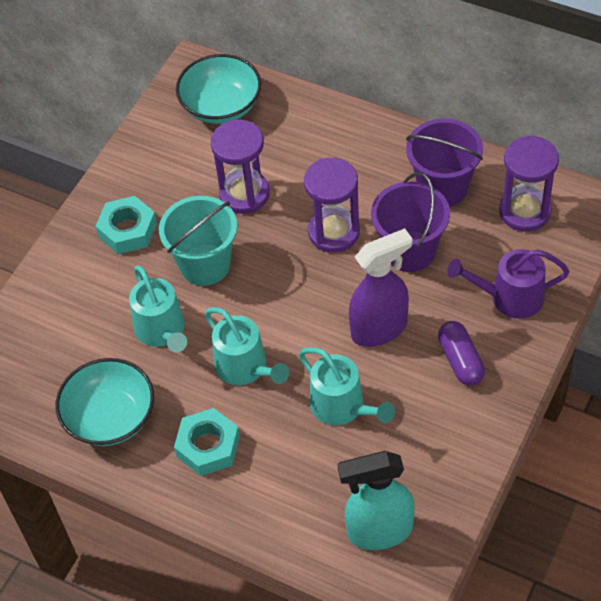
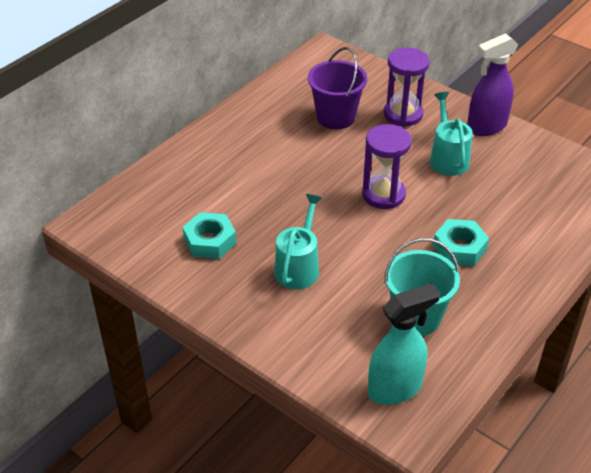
purple bucket: [371,172,450,272] [406,119,483,207] = 2 -> [308,47,367,129] = 1
purple capsule: [438,321,485,386] = 1 -> none = 0
purple hourglass: [211,120,270,214] [304,158,360,253] [499,135,559,232] = 3 -> [362,124,412,209] [384,48,430,127] = 2
purple watering can: [447,249,570,319] = 1 -> none = 0
turquoise bowl: [56,358,154,446] [176,54,261,124] = 2 -> none = 0
turquoise watering can: [129,265,187,352] [205,307,289,385] [299,347,395,425] = 3 -> [274,194,322,289] [430,92,473,176] = 2

